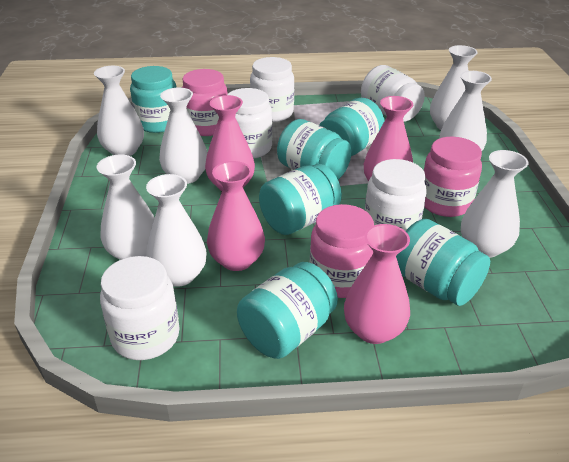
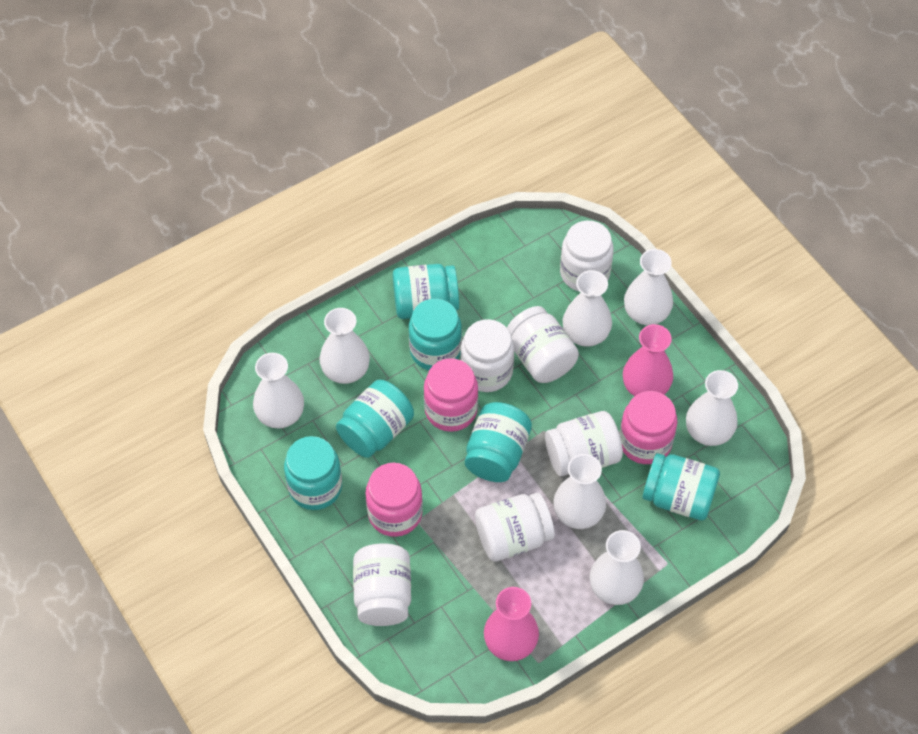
pink vase: [205,95,255,191] [207,161,265,271] [344,224,410,344] [364,96,413,181] = 4 -> [484,587,539,661] [623,324,673,396] = 2
white jar: [100,256,180,360] [227,88,272,159] [250,57,294,122] [361,65,425,122] [365,159,426,231] = 5 -> [353,543,411,626] [460,319,514,392] [475,493,555,562] [507,306,579,383] [545,411,623,476] [560,221,614,292] = 6

